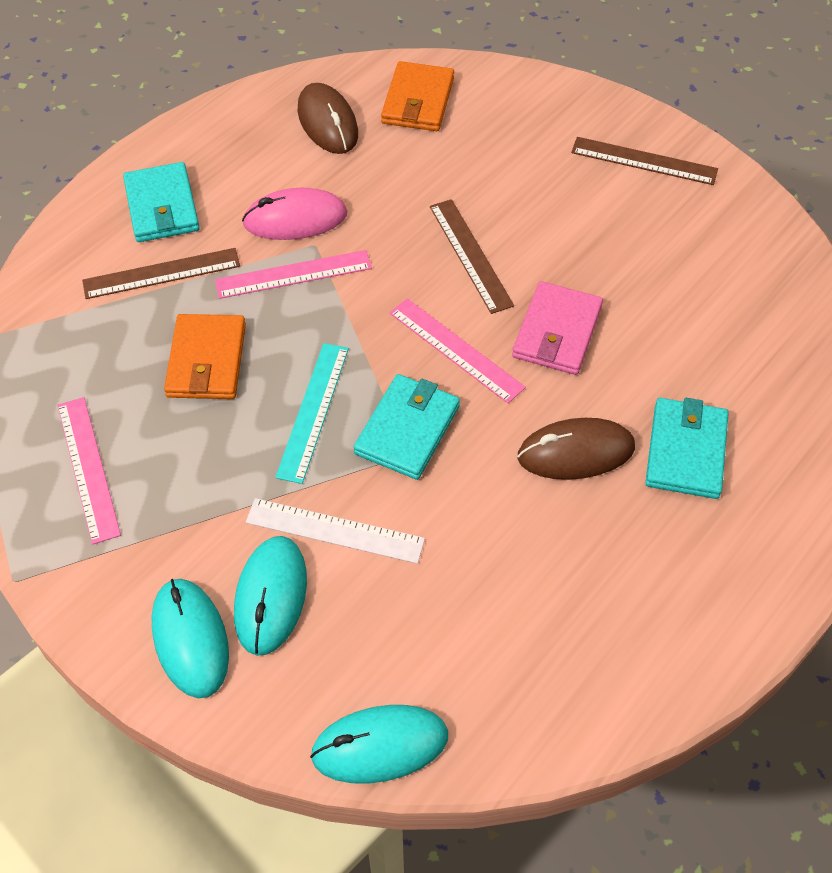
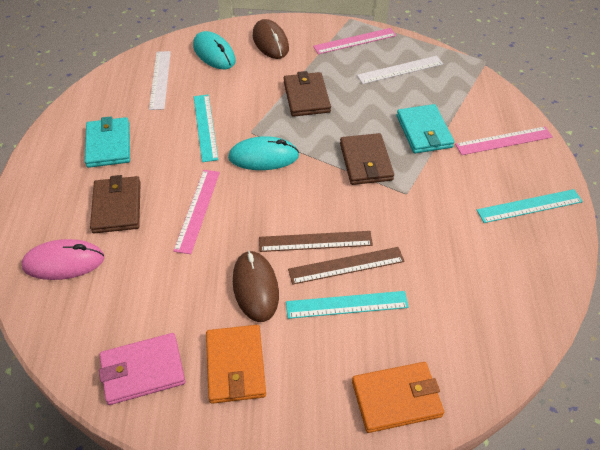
brown ruler: [82,248,240,299] [430,199,514,314] [571,137,718,185] = 3 -> [259,231,373,252] [288,247,405,285] = 2
brown wallet: none = 0 -> [90,175,141,233] [284,71,331,117] [340,133,394,185] = 3
turquoise mouse: [151,579,229,698] [234,536,307,656] [310,705,448,784] = 3 -> [193,31,236,69] [228,136,299,170] = 2
turquoise ruler: [275,343,349,484] = 1 -> [194,95,219,162] [286,291,409,319] [477,189,583,223] = 3
turquoise wallet: [123,162,200,242] [354,374,460,480] [645,398,729,499] = 3 -> [85,116,130,168] [397,104,454,153] = 2
white ruler: [246,498,425,564] = 1 -> [149,51,171,110] [357,56,443,84] = 2

